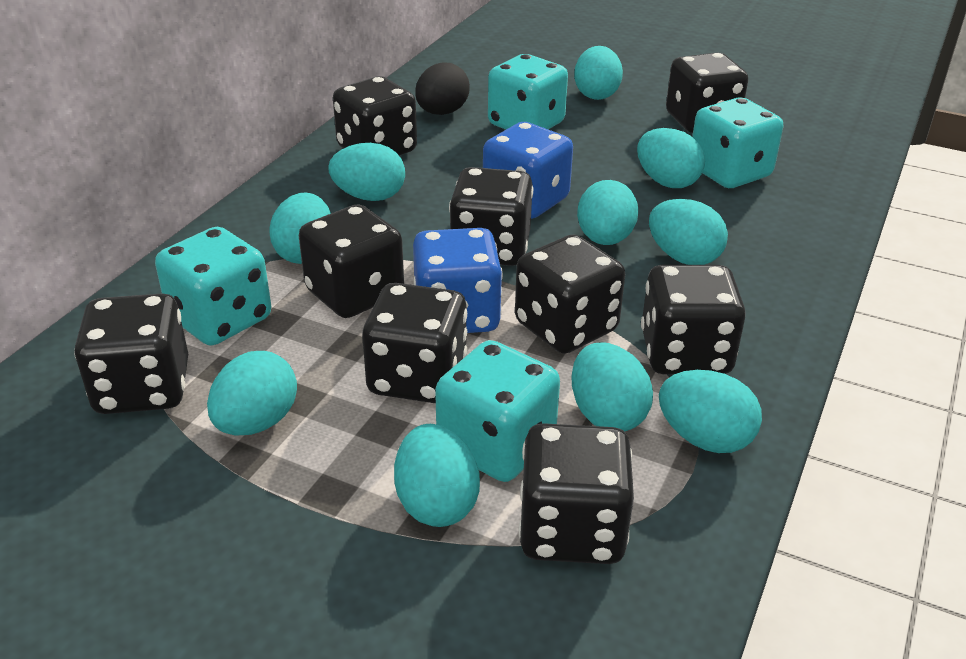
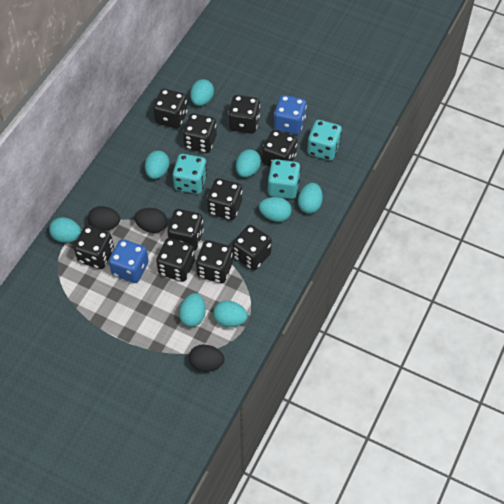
black dice: [74,293,188,414] [299,204,404,318] [333,76,417,156] [362,283,467,403] [449,167,533,266] [515,234,625,354] [518,423,634,564] [641,265,746,374] [666,52,748,133] = 9 -> [74,226,114,269] [153,89,188,129] [156,238,195,282] [167,209,204,251] [183,113,217,153] [196,240,233,283] [207,178,242,220] [228,95,260,134] [232,225,272,270] [262,130,297,167] = 10
black egg: [415,63,470,115] = 1 -> [87,206,120,231] [134,208,167,233] [189,344,224,372] = 3
turquoise dice: [155,227,271,346] [435,340,560,482] [488,54,568,130] [692,97,783,188] = 4 -> [173,154,207,194] [268,159,301,199] [307,120,342,160] = 3
turquoise egg: [207,351,297,436] [269,192,331,264] [328,143,405,201] [394,424,480,527] [571,343,653,431] [574,46,623,100] [577,180,638,245] [637,128,705,188] [649,199,728,265] [659,370,762,453] = 10 -> [49,217,81,243] [145,151,169,179] [179,293,206,327] [190,79,214,106] [213,301,248,327] [236,149,261,177] [259,197,292,222] [298,183,323,213] = 8

